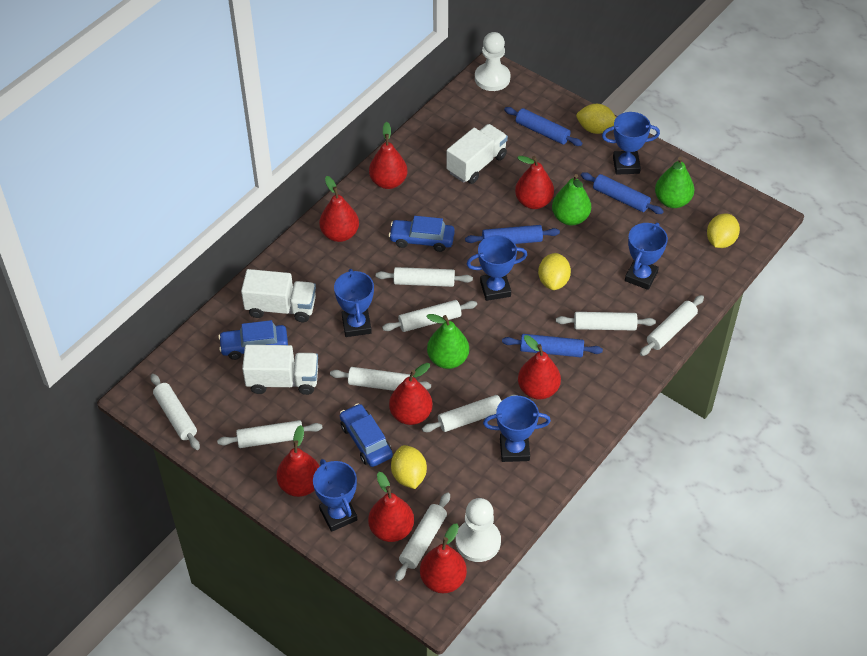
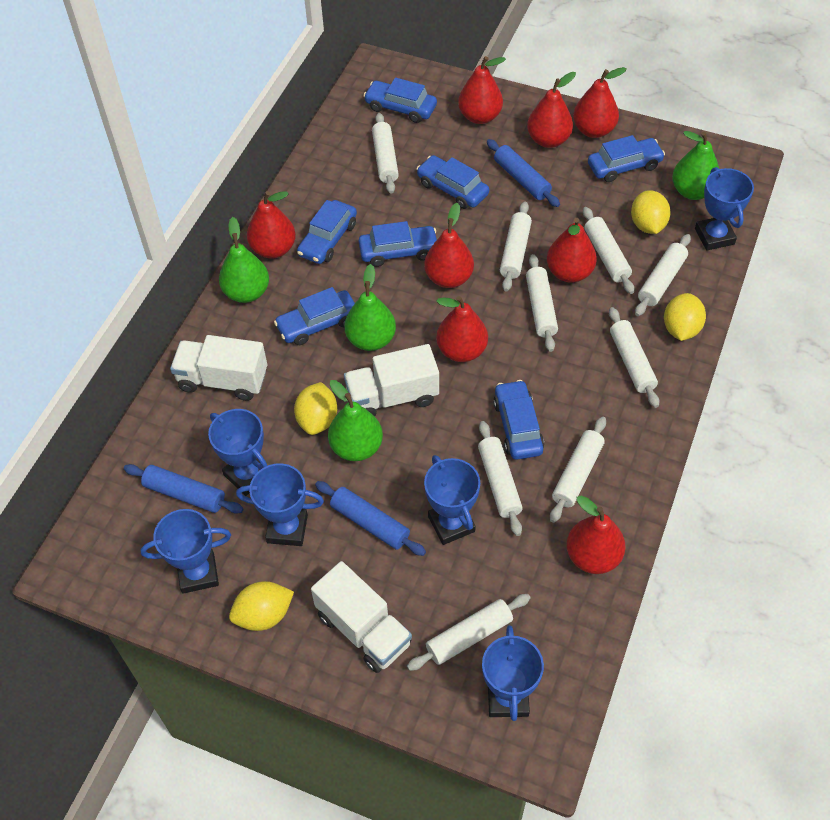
blue car: [218,320,288,360] [340,403,393,467] [389,216,455,252] = 3 -> [274,287,355,345] [297,200,357,264] [359,221,437,267] [363,77,437,123] [417,155,489,209] [493,380,544,460] [588,135,665,182] = 7
blue rolling pin: [465,225,560,244] [502,334,603,357] [504,107,582,146] [581,172,664,214] = 4 -> [124,464,243,514] [315,481,426,556] [487,139,560,207] = 3
green pear: [427,314,469,369] [552,174,591,226] [655,157,694,208] = 3 -> [219,217,269,303] [328,380,383,461] [344,264,396,351] [672,131,719,200] = 4
white pawn: [456,498,501,562] [475,32,510,91] = 2 -> none = 0

